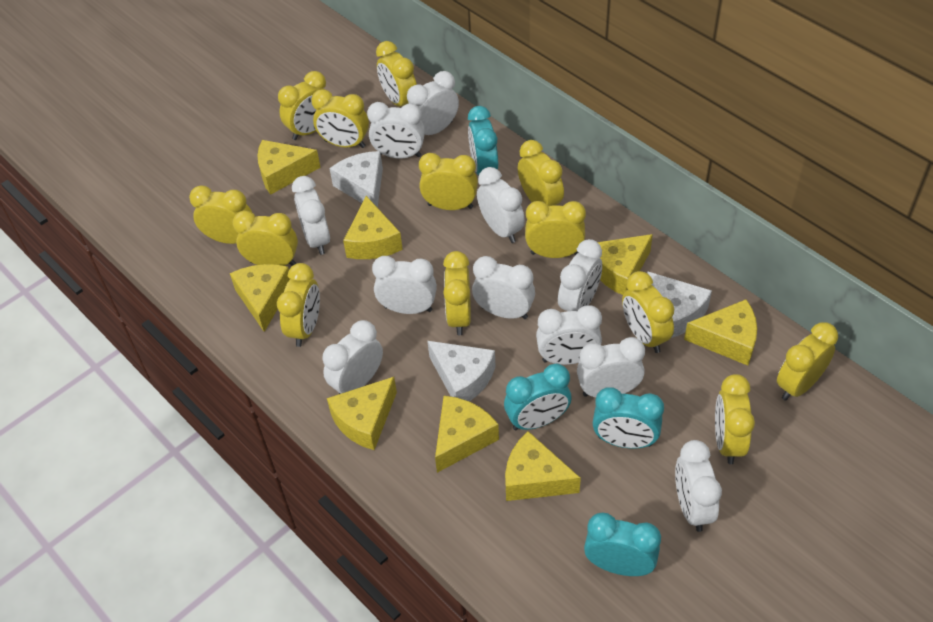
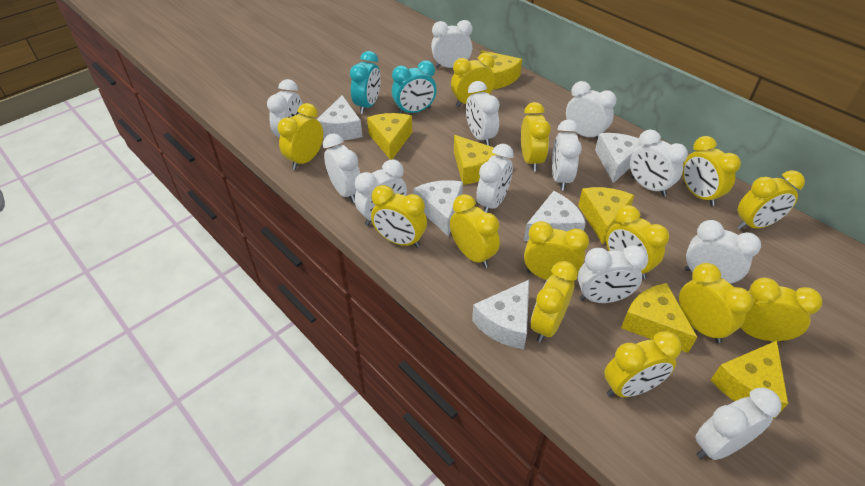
turquoise clock: [468,106,498,176] [504,363,572,430] [584,513,661,576] [593,388,664,449] = 4 -> [350,51,381,114] [392,61,437,114] = 2
white cheese: [329,151,383,208] [427,341,496,402] [647,271,712,338] = 3 -> [317,95,362,140] [414,180,463,237] [472,280,529,349] [524,191,586,241] [595,133,641,183] = 5
white clock: [292,176,330,255] [322,320,383,394] [367,102,425,159] [372,256,437,314] [407,71,459,135] [472,256,535,319] [477,167,525,243] [536,305,602,365] [558,239,602,311] [577,337,645,397] [675,440,722,532] = 11 -> [267,79,302,137] [323,134,361,203] [355,160,407,226] [431,20,472,68] [466,81,500,146] [476,144,514,213] [552,119,582,191] [566,81,616,140] [578,245,647,303] [630,130,688,196] [685,220,761,285] [695,388,782,460] = 12
yellow cheese: [230,264,290,332] [257,140,321,195] [327,377,397,450] [343,196,403,259] [435,396,499,473] [505,431,581,501] [598,234,653,295] [684,299,757,366] = 8 -> [367,113,412,160] [454,135,499,185] [480,50,522,90] [578,187,635,244] [621,283,697,353] [711,341,788,418] = 6

